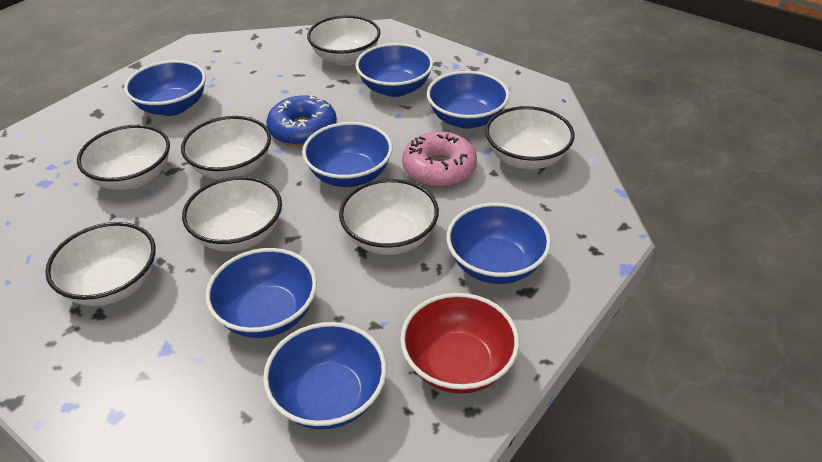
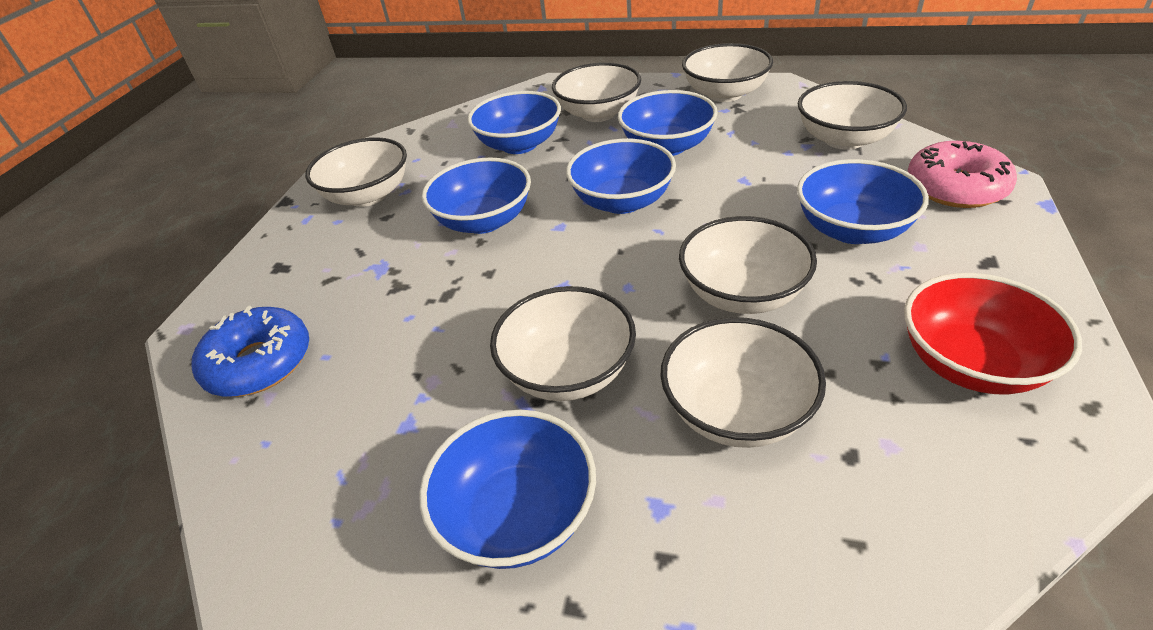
blue bowl: [124,60,206,116] [206,248,317,338] [263,322,387,429] [302,122,393,187] [356,43,433,97] [427,71,509,129] [446,203,551,284] = 7 -> [419,410,596,569] [422,158,531,234] [467,91,561,154] [566,139,676,214] [618,90,718,156] [797,159,929,244] = 6

